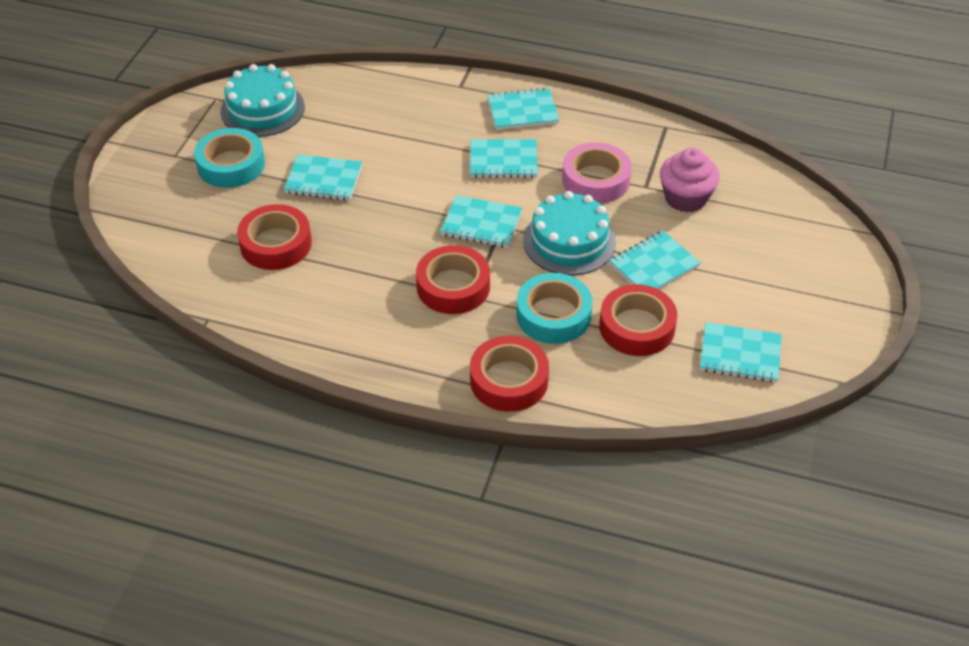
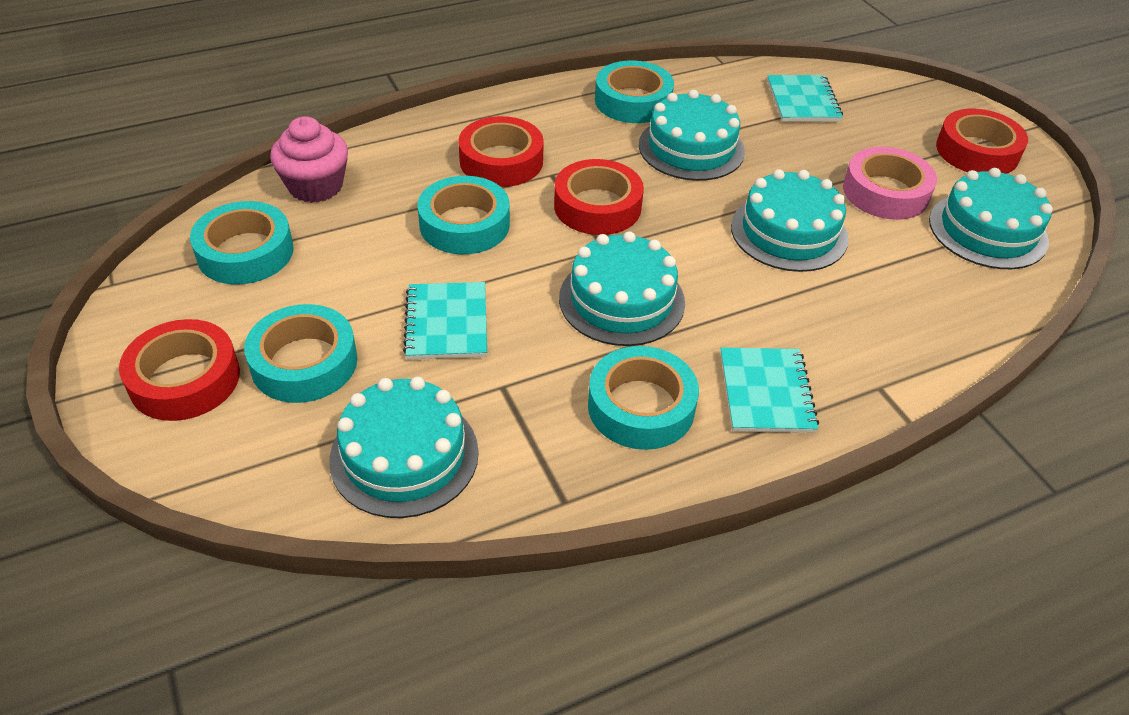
turquoise cake: [221,64,305,137] [523,191,616,275] = 2 -> [329,377,479,518] [559,231,685,346] [639,90,745,181] [731,169,849,272] [929,168,1053,269] = 5
turquoise notebook: [284,154,362,201] [440,195,522,248] [470,139,538,178] [487,88,559,130] [609,231,701,289] [700,322,782,383] = 6 -> [403,282,487,359] [720,347,819,433] [767,75,843,121] = 3
turquoise tape: [194,128,265,188] [516,273,592,344] = 2 -> [190,201,294,284] [244,304,358,403] [418,176,510,255] [588,346,699,450] [595,61,674,123] = 5

